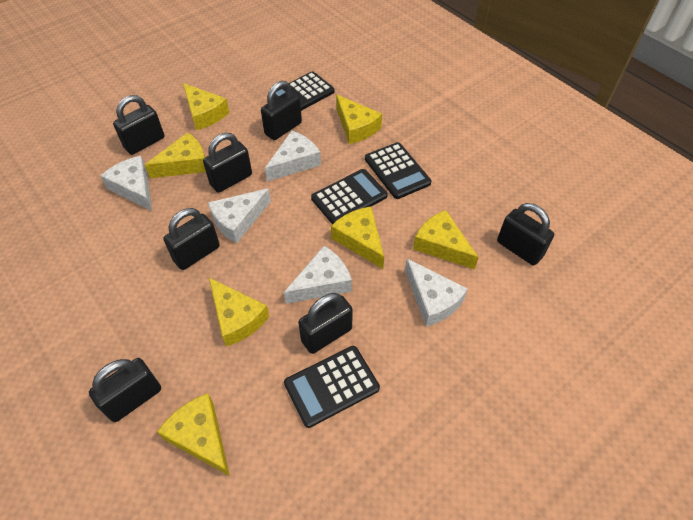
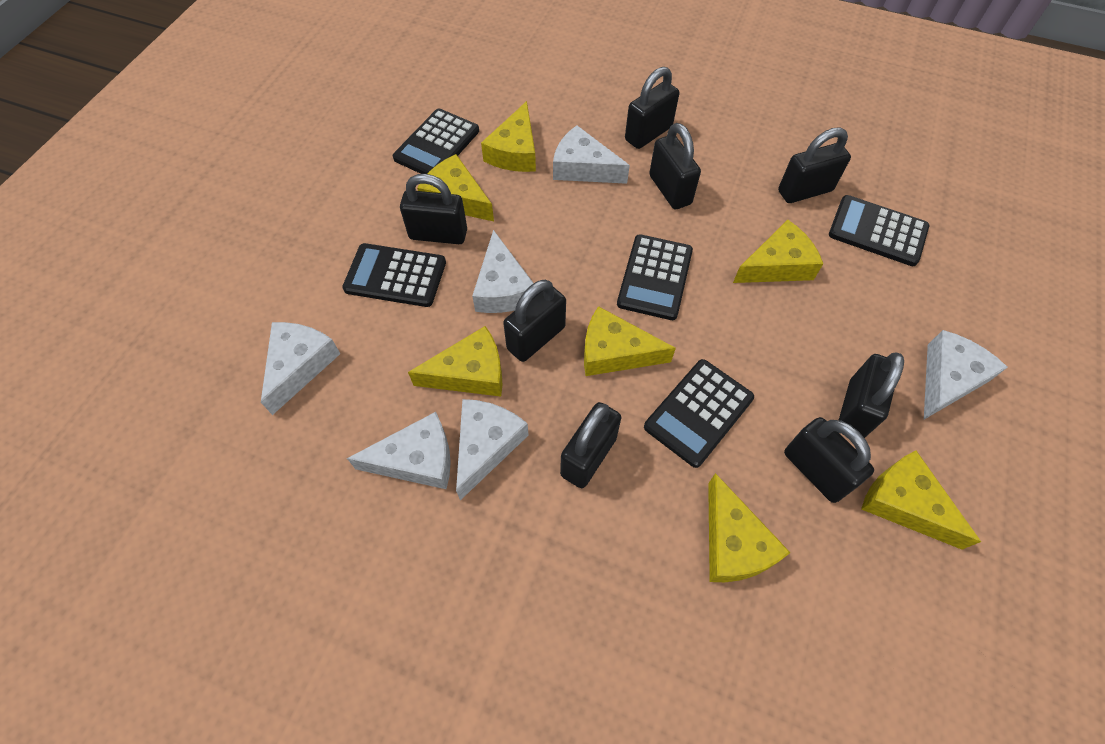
black calculator: [274,71,335,111] [284,346,380,428] [311,169,388,224] [365,142,431,199] = 4 -> [342,243,446,307] [393,109,479,174] [617,234,693,320] [644,359,754,468] [829,195,929,266] = 5
black padlock: [89,358,161,422] [113,95,164,155] [163,208,220,270] [203,133,252,193] [261,81,302,140] [298,293,353,354] [497,203,554,266] = 7 -> [400,174,467,244] [503,280,566,362] [560,402,621,488] [625,67,679,149] [649,123,701,210] [778,127,851,203] [784,417,874,503] [839,353,904,438] = 8
white cheese: [100,156,152,211] [208,188,271,244] [265,130,321,181] [284,246,352,304] [405,259,468,327] = 5 -> [261,322,340,415] [347,412,451,489] [456,399,529,500] [472,230,534,313] [553,125,630,184] [924,330,1008,419] = 6

